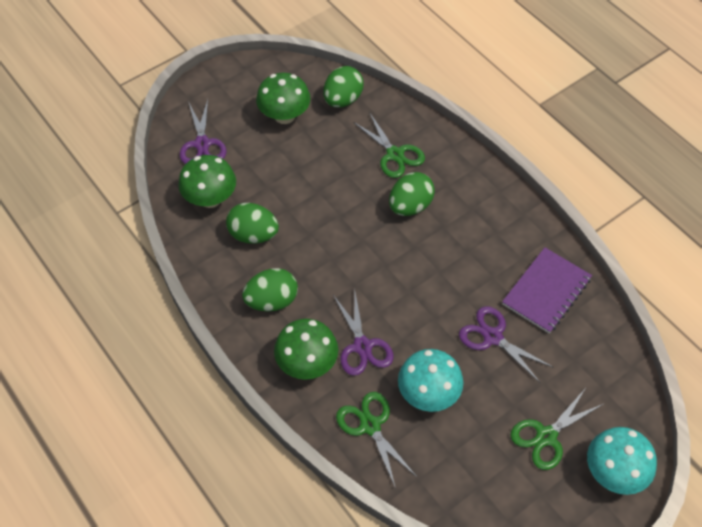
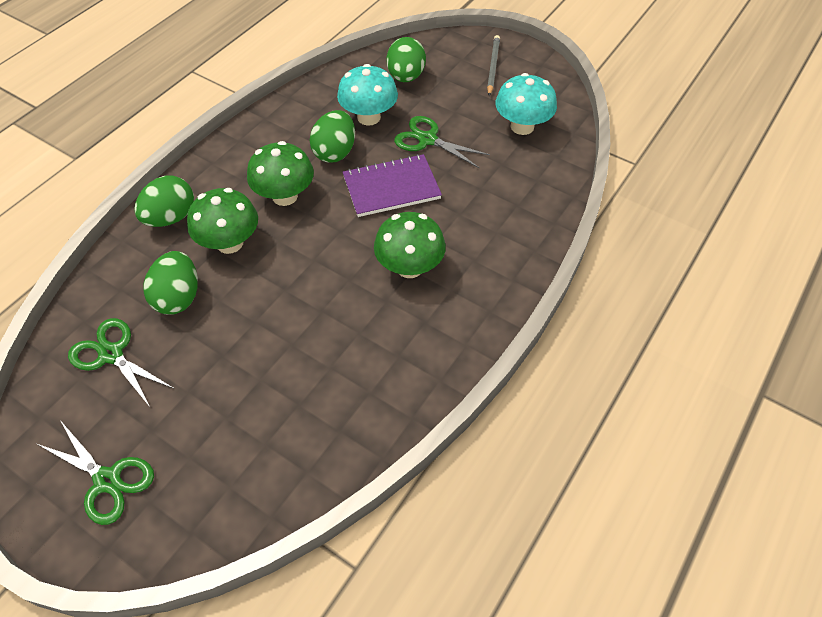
grey pencil: none = 0 -> [487,35,500,96] = 1
purple scissors: [180,100,227,164] [333,293,393,376] [459,306,554,383] = 3 -> none = 0

